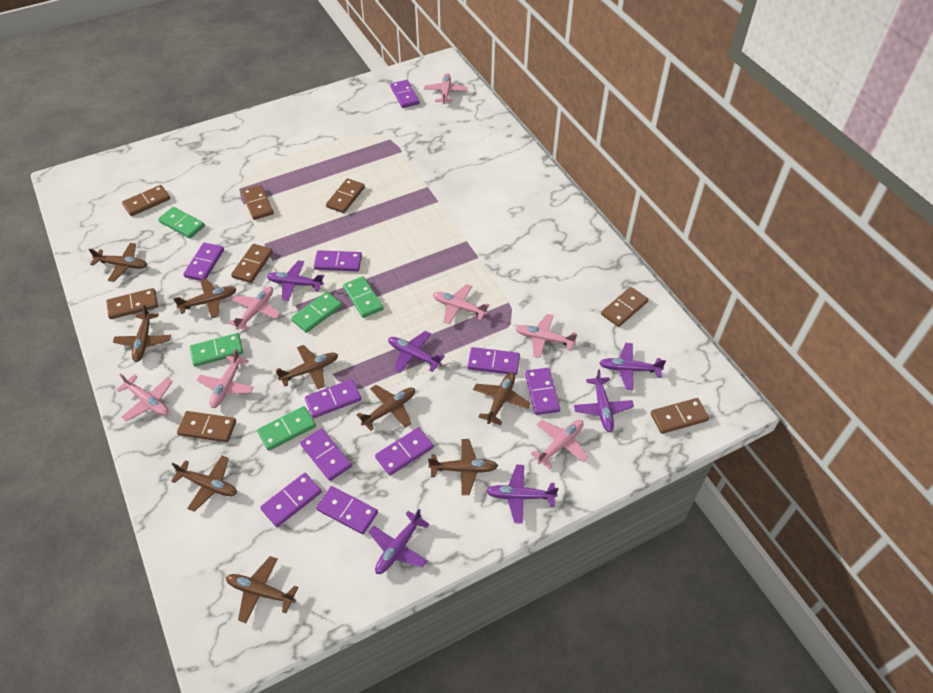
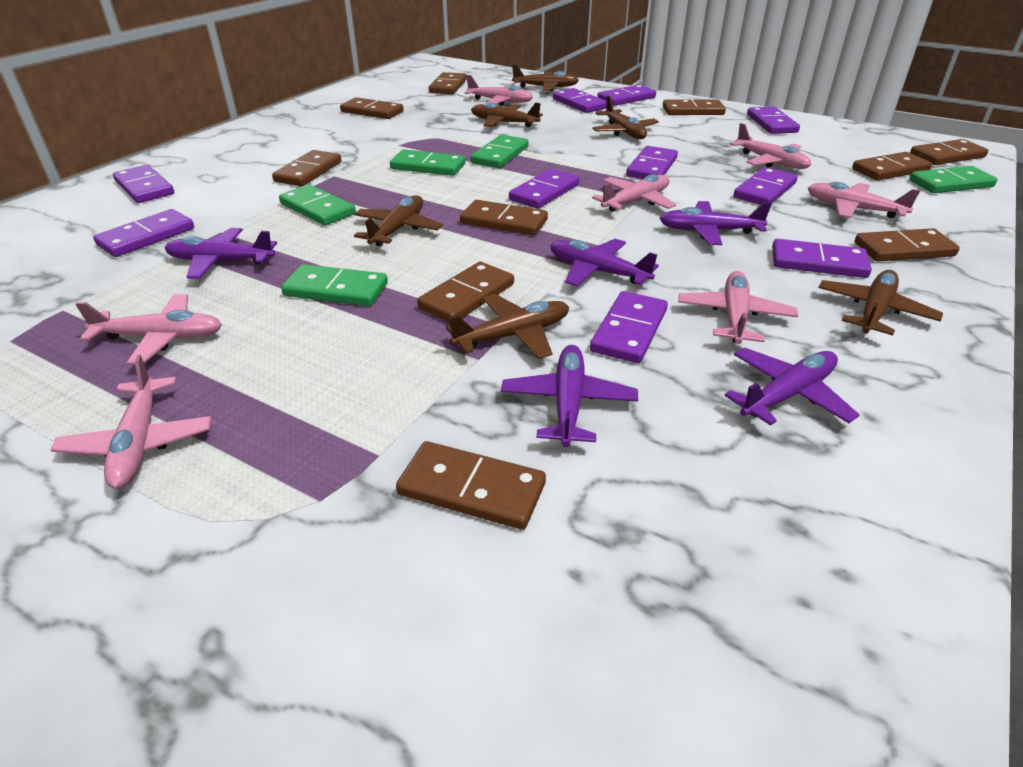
brown domino: [106,288,158,319] [122,185,171,216] [177,411,236,442] [231,244,273,283] [242,185,274,220] [326,178,365,213] [601,287,649,327] [651,398,709,434] = 8 -> [272,150,341,186] [340,97,404,119] [396,441,546,530] [417,262,514,323] [429,72,467,94] [460,200,548,236] [663,99,726,115] [852,152,932,181] [855,228,960,262] [910,139,988,165] = 10
brown plane: [89,243,147,282] [113,305,171,362] [171,456,237,512] [173,278,236,319] [226,556,298,623] [276,345,338,389] [357,385,415,431] [428,439,498,495] [473,372,531,425] = 9 -> [354,195,443,246] [446,294,569,359] [471,102,543,127] [512,65,579,91] [592,96,659,139] [818,270,943,335] = 6
purple plane: [267,260,324,301] [369,509,429,574] [388,331,445,373] [486,465,559,524] [574,369,634,432] [599,343,666,390] = 6 -> [165,228,277,279] [501,345,638,447] [550,239,659,286] [660,201,772,245] [724,348,860,426] = 5

